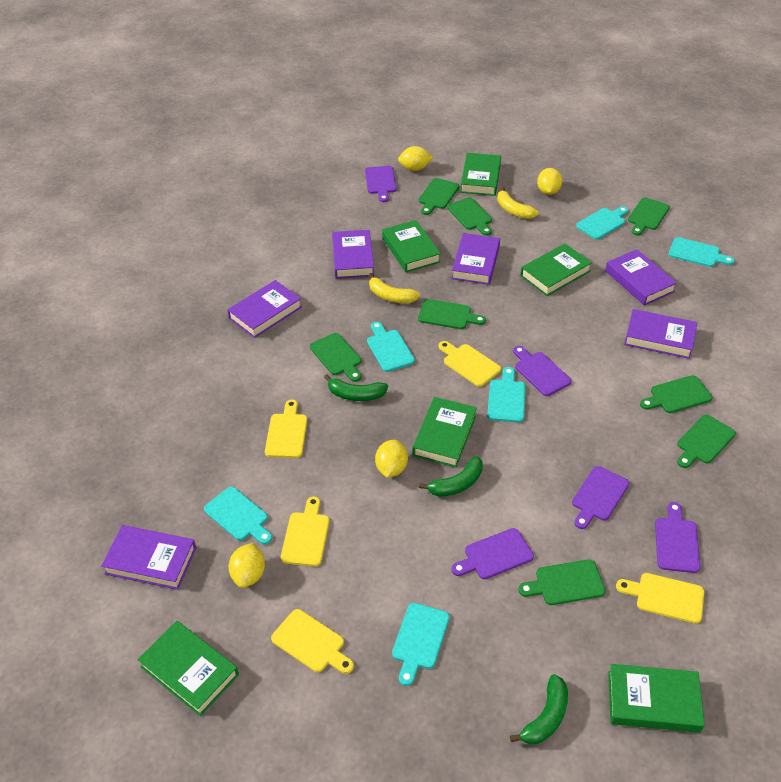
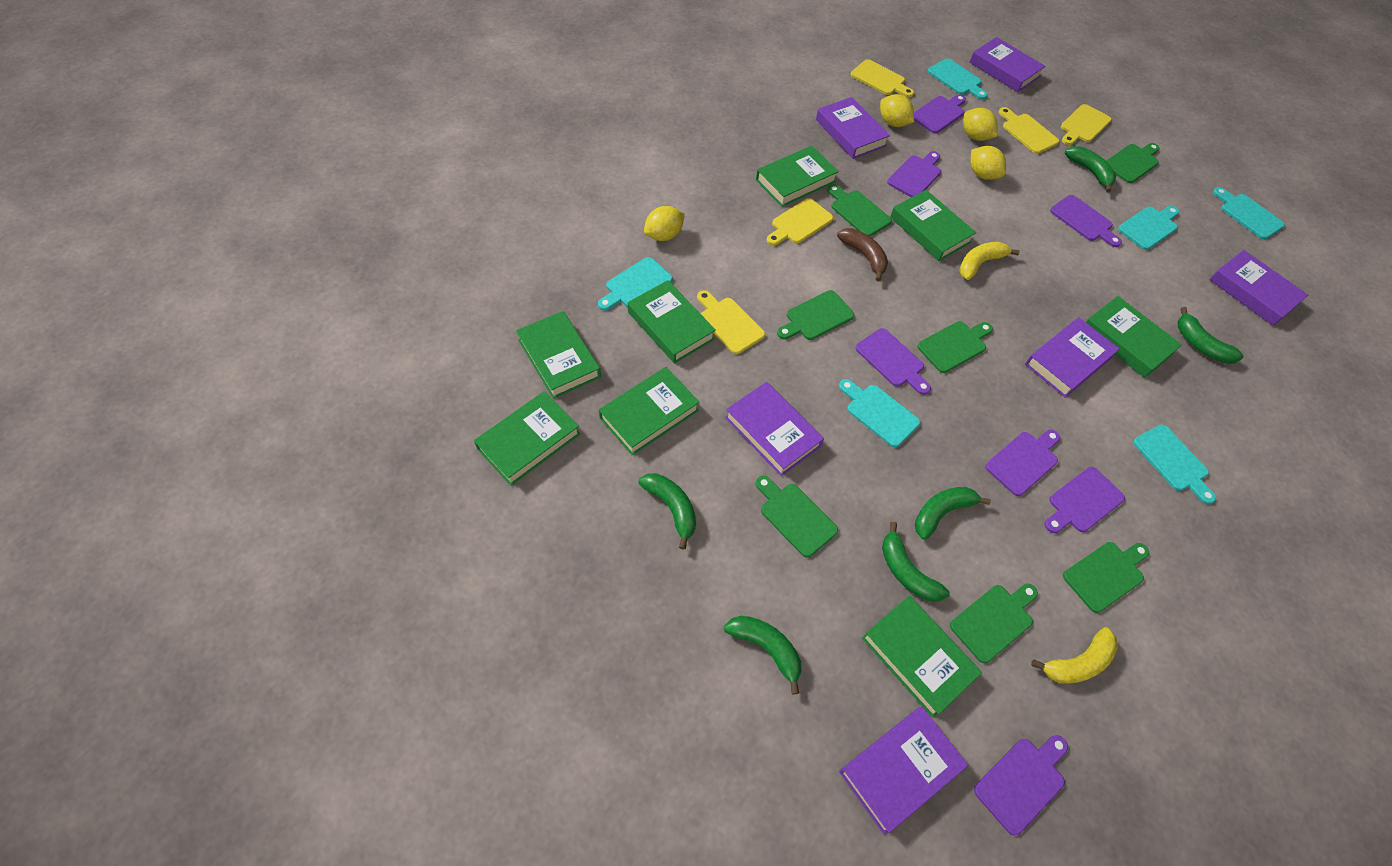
brown banana: none = 0 -> [837,228,888,281] = 1
green banana: [324,374,388,401] [419,456,483,497] [510,674,568,744] = 3 -> [638,473,696,550] [724,616,801,694] [882,522,950,602] [915,487,991,540] [1065,146,1116,193] [1178,307,1244,364] = 6
green book: [137,621,239,716] [382,220,441,272] [412,397,477,467] [460,153,501,196] [520,244,592,296] [608,664,705,733] = 6 -> [474,391,580,486] [516,311,601,399] [599,367,700,456] [628,280,716,363] [756,146,839,207] [862,596,982,718] [890,190,976,261] [1086,296,1182,378] = 8
green cutting board: [310,333,361,382] [418,299,486,329] [419,178,459,215] [447,197,492,236] [518,559,606,605] [628,197,670,235] [640,375,712,413] [677,415,736,468] = 8 -> [755,475,838,558] [777,290,854,340] [827,184,892,236] [917,321,993,373] [950,584,1038,663] [1063,542,1149,613] [1106,143,1159,183] = 7
purple cutting board: [365,166,397,202] [451,528,534,579] [513,346,571,396] [572,466,629,529] [655,502,700,573] = 5 -> [855,328,931,395] [887,151,941,197] [914,94,966,133] [974,735,1068,835] [985,429,1060,496] [1044,467,1125,533] [1050,195,1122,247] = 7

